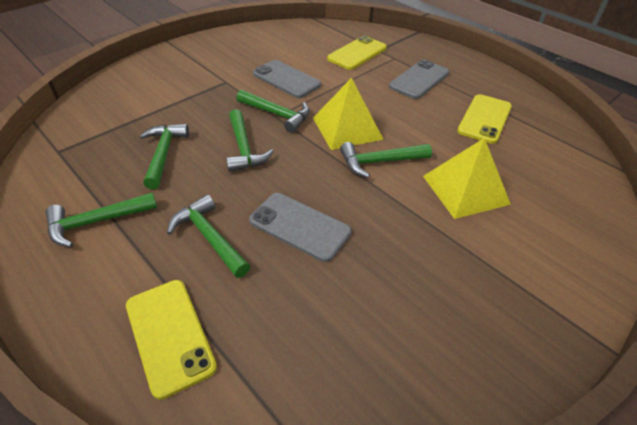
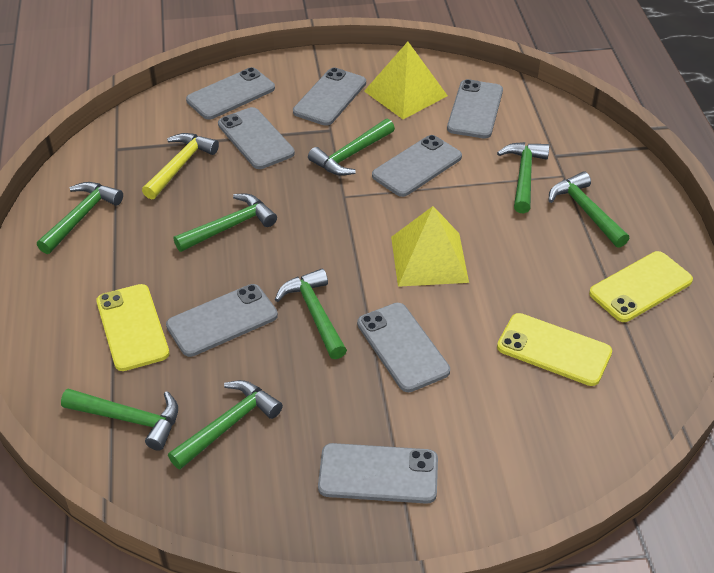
green hammer: [46,192,157,247] [140,124,189,189] [167,195,251,278] [226,109,274,172] [236,90,310,133] [340,142,432,178] = 6 -> [37,182,123,254] [61,389,178,451] [168,380,283,470] [174,194,277,252] [275,268,347,359] [308,119,395,176] [497,142,550,213] [549,172,629,248] = 8
grey phone: [249,193,351,262] [253,60,321,98] [389,60,449,99] = 3 -> [166,284,278,357] [186,67,275,120] [218,107,295,169] [293,68,366,126] [318,443,438,504] [357,303,450,392] [372,135,462,197] [447,79,503,138] = 8
yellow hammer: none = 0 -> [142,133,219,199] = 1

